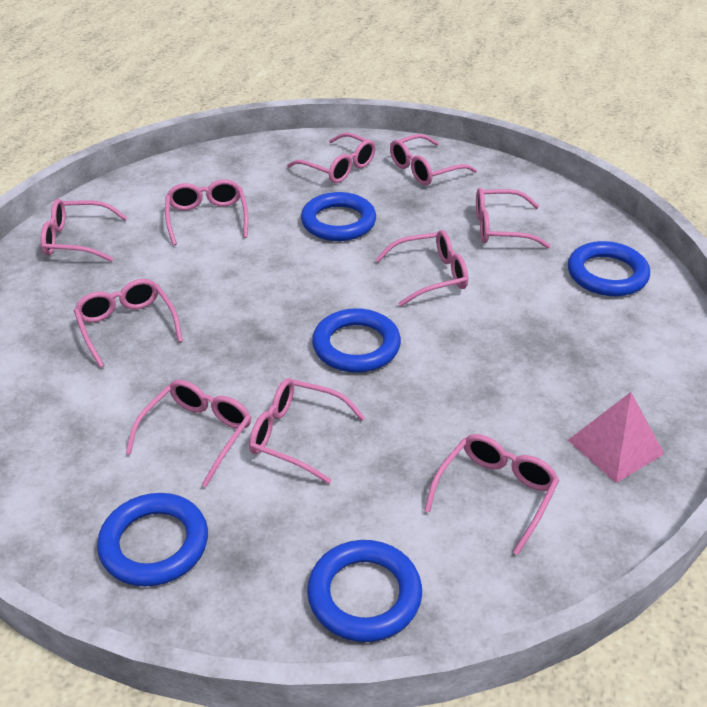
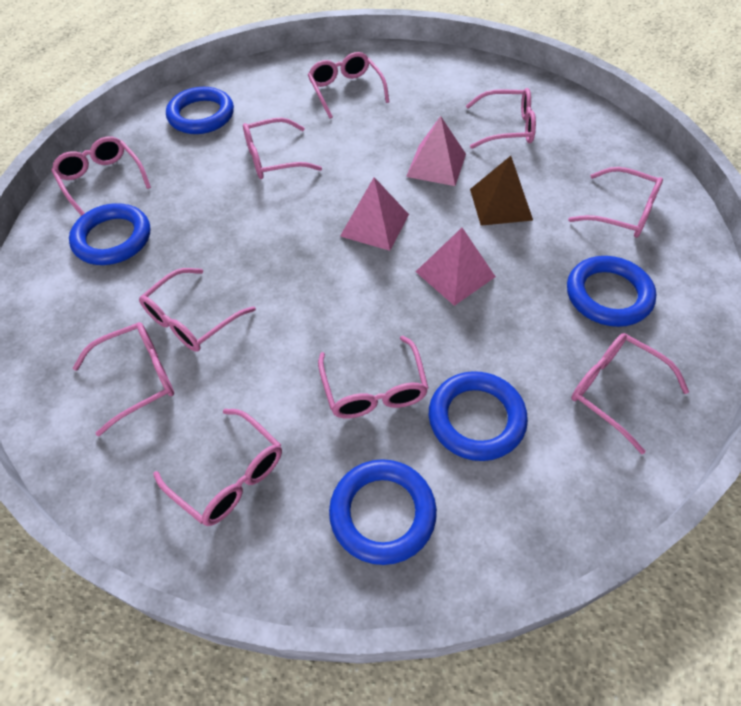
brown pyramid: none = 0 -> [470,156,533,226] = 1
pink pyramid: [568,392,664,483] = 1 -> [340,177,409,251] [406,116,466,186] [416,228,496,306] = 3

